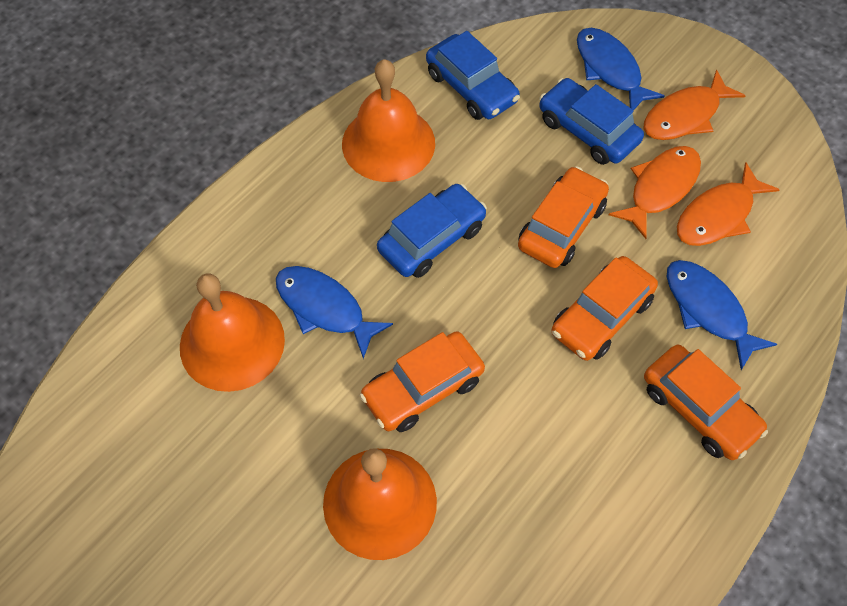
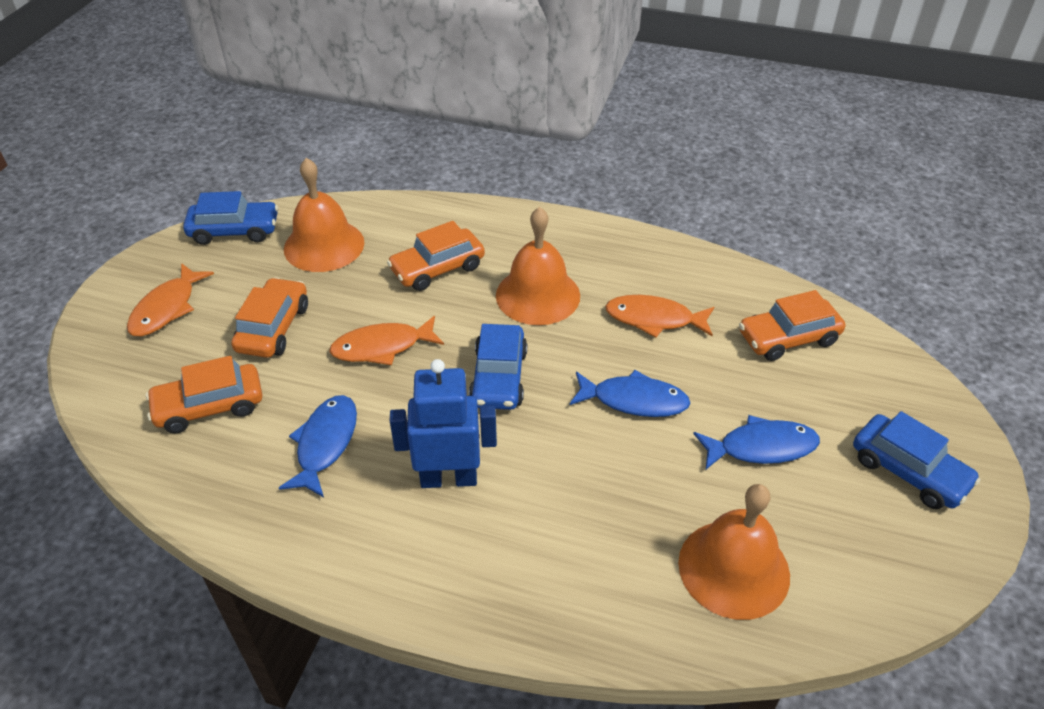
blue robot: none = 0 -> [389,359,497,488] = 1

